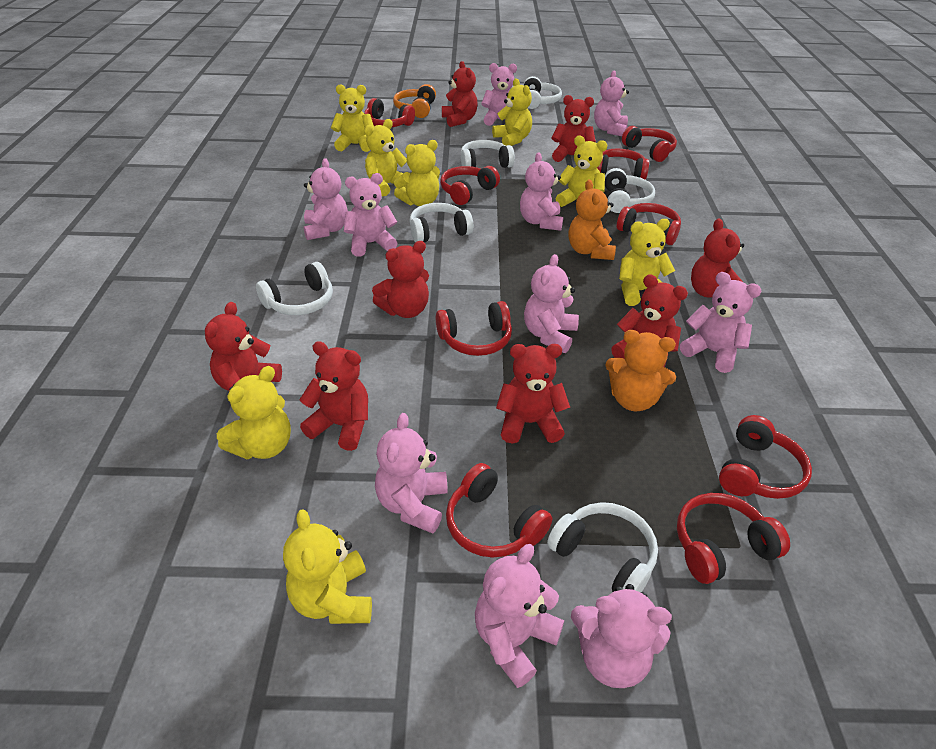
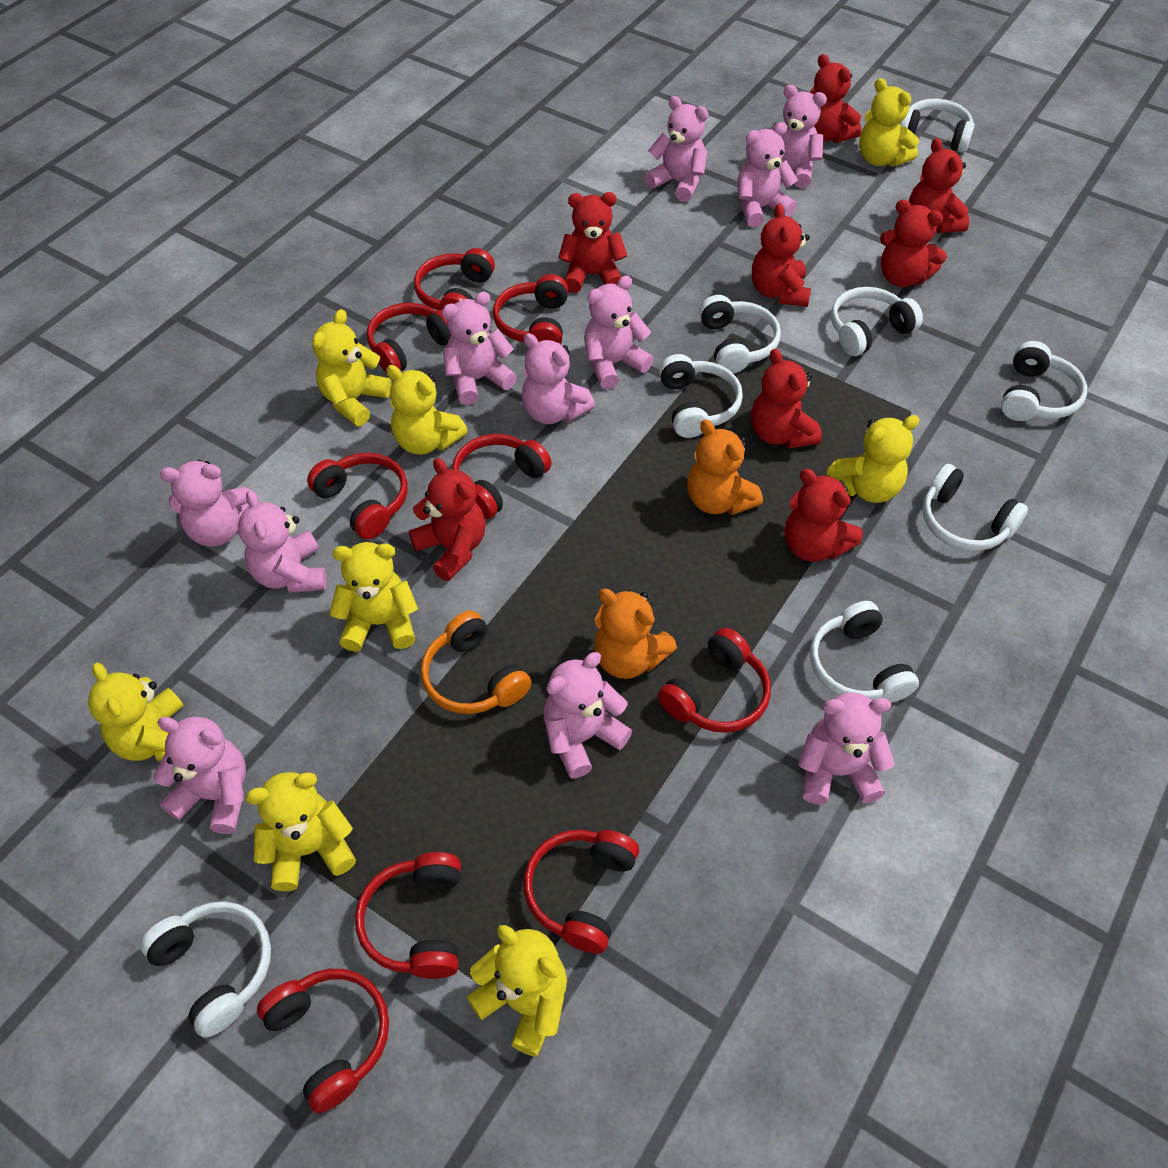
pink teddy bear: [304,158,348,240] [344,173,397,257] [375,413,448,533] [475,544,564,688] [481,63,517,126] [520,153,563,231] [524,254,579,353] [571,584,672,688] [594,71,629,136] [680,272,762,373] = 10 -> [153,717,246,834] [160,460,249,547] [238,490,327,593] [442,292,517,405] [521,333,595,424] [543,652,632,779] [584,275,653,389] [644,96,708,202] [737,122,798,227] [770,85,827,188] [798,692,895,805] = 11
white headphones: [256,262,333,315] [409,203,473,242] [461,140,515,168] [524,76,562,109] [547,502,658,592] [605,168,655,213] = 6 -> [140,901,271,1038] [659,354,743,438] [699,295,781,373] [810,601,919,703] [831,287,923,356] [900,99,975,153] [922,464,1028,551] [1001,341,1087,421] = 8

